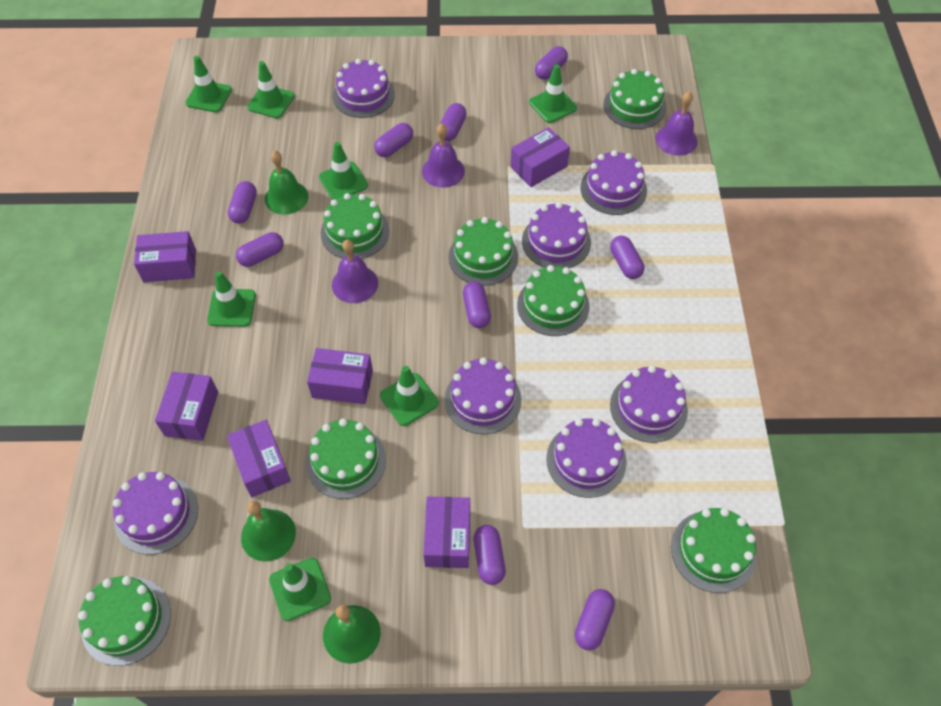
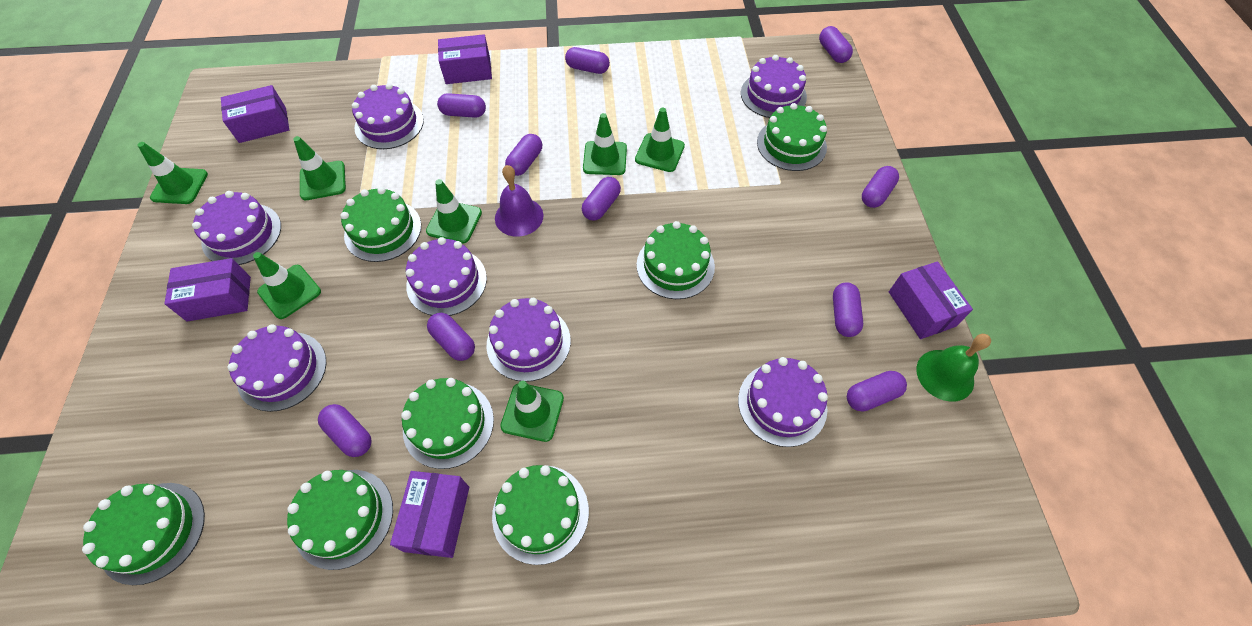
green bell: [241,501,296,562] [265,150,309,215] [323,605,381,664] = 3 -> [916,334,991,402] = 1
purple bell: [332,239,378,303] [422,123,465,188] [656,91,698,156] = 3 -> [495,165,543,237] = 1
purple box: [134,231,196,282] [155,372,218,441] [227,420,291,497] [307,348,373,404] [423,497,470,568] [511,127,570,187] = 6 -> [164,258,251,322] [221,85,289,143] [390,471,469,558] [438,34,492,84] [889,261,973,339] = 5
purple capsule: [228,181,257,223] [236,232,284,267] [374,123,413,157] [440,103,467,141] [463,282,491,328] [474,525,506,585] [535,46,568,80] [575,589,615,650] [610,236,644,279] = 9 -> [318,404,372,457] [427,313,475,361] [437,93,486,118] [505,134,542,176] [565,47,610,74] [582,177,621,221] [819,26,853,63] [833,282,863,337] [847,371,907,412] [862,166,899,208] = 10

